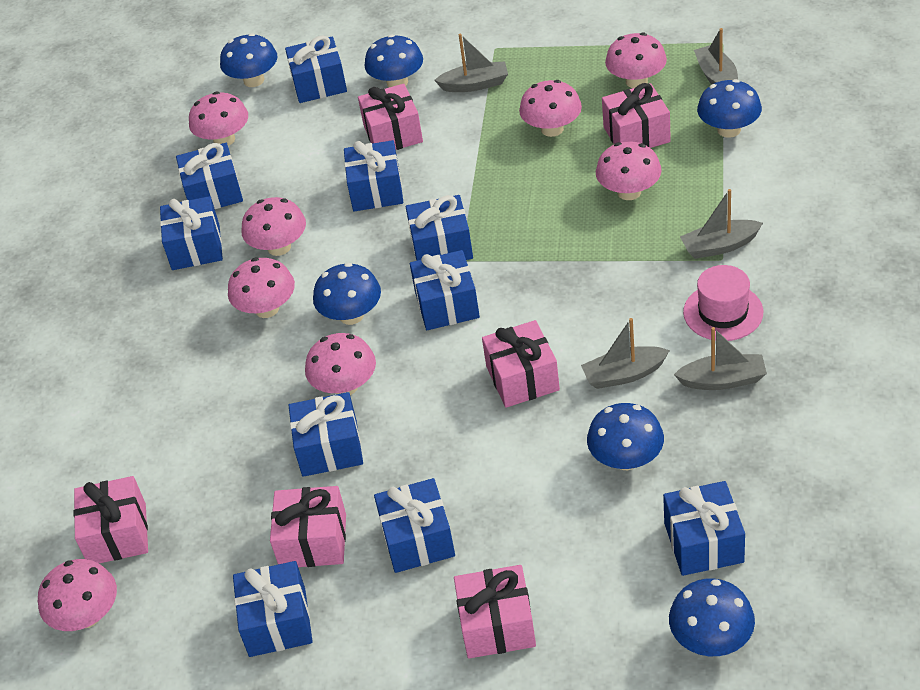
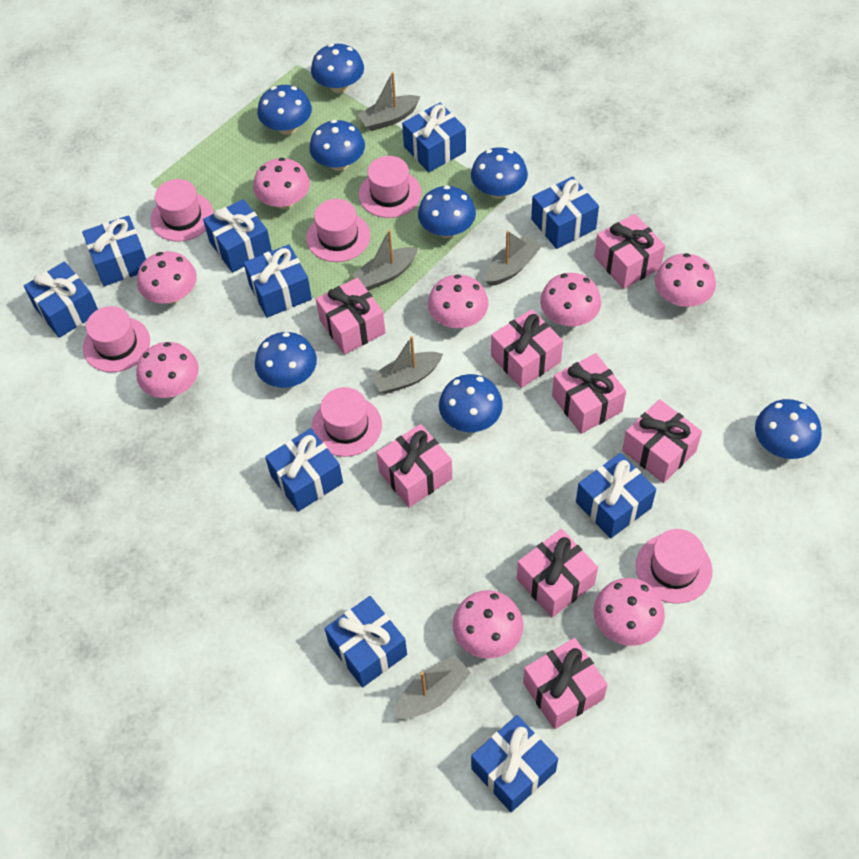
blue mushroom: [220,33,277,87] [313,263,381,325] [364,34,423,87] [587,403,664,470] [669,579,755,656] [697,79,762,138] = 6 -> [255,332,317,388] [257,85,312,135] [309,120,365,171] [311,44,364,93] [418,185,476,238] [439,374,503,432] [471,147,528,199] [755,399,821,459] = 8
pink gift: [73,476,148,563] [270,486,346,567] [358,84,423,150] [454,565,536,658] [482,320,560,408] [602,83,671,148] = 6 -> [316,278,385,354] [377,424,452,507] [491,309,563,388] [517,529,598,618] [523,638,608,729] [552,353,626,434] [594,214,665,289] [622,399,702,483] = 8
pink hat: [683,265,763,341] = 1 -> [83,306,150,372] [151,179,214,241] [306,199,370,262] [312,387,382,457] [359,156,421,218] [636,529,713,604] = 6

